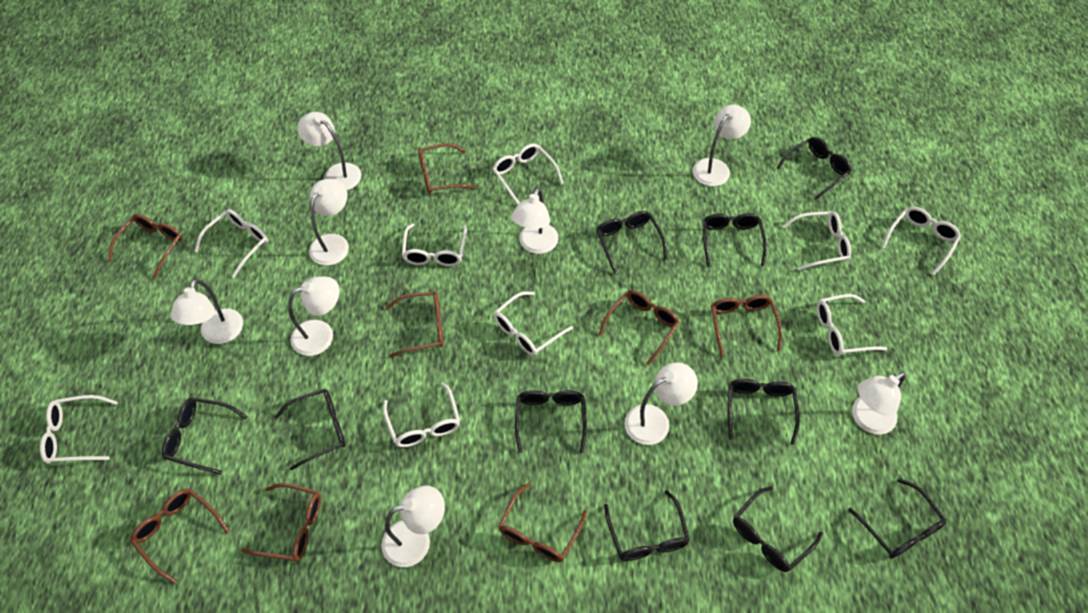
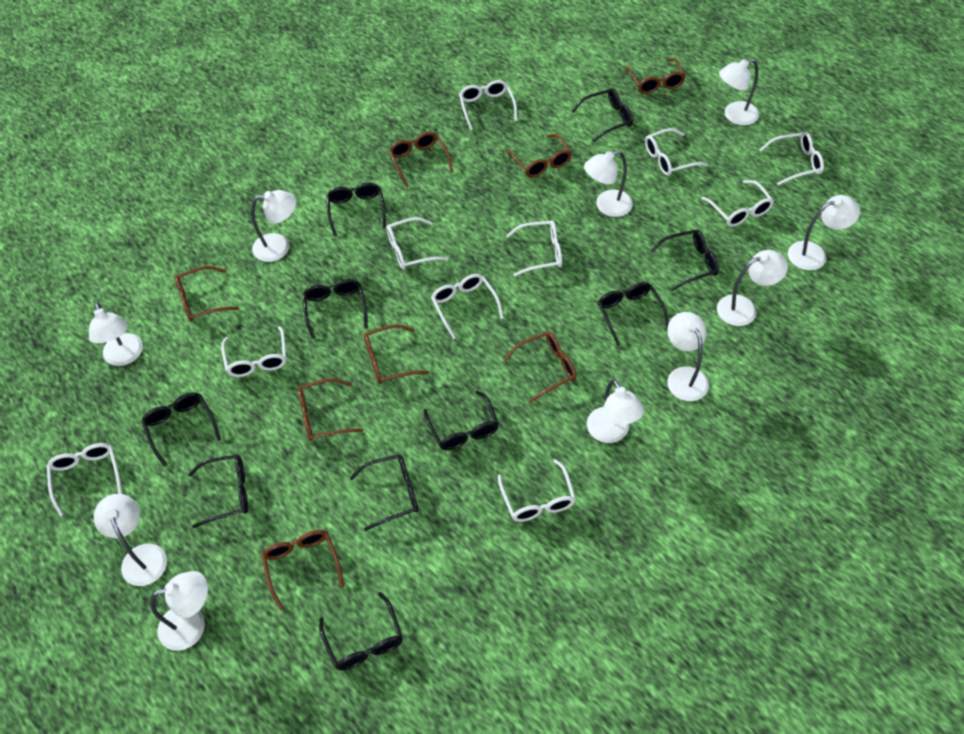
white glasses: [40,395,118,463] [194,209,268,278] [383,382,460,447] [402,223,467,266] [493,143,564,205] [494,291,573,356] [782,211,851,271] [817,294,887,355] [882,206,961,275] = 9 -> [47,443,122,516] [221,326,286,377] [386,217,449,270] [431,274,504,339] [459,80,517,130] [498,459,576,522] [506,221,562,277] [645,128,708,176] [701,180,774,227] [760,132,824,186] = 10
white lamp: [170,279,243,344] [288,276,340,356] [297,112,361,190] [309,179,349,266] [381,486,445,567] [511,188,558,254] [624,362,698,445] [693,105,751,186] [852,372,906,435] = 9 -> [89,302,143,366] [94,494,167,586] [150,571,208,651] [251,190,296,262] [584,151,633,217] [587,379,644,443] [667,312,709,401] [717,250,788,326] [719,59,759,125] [788,195,860,270] = 10

